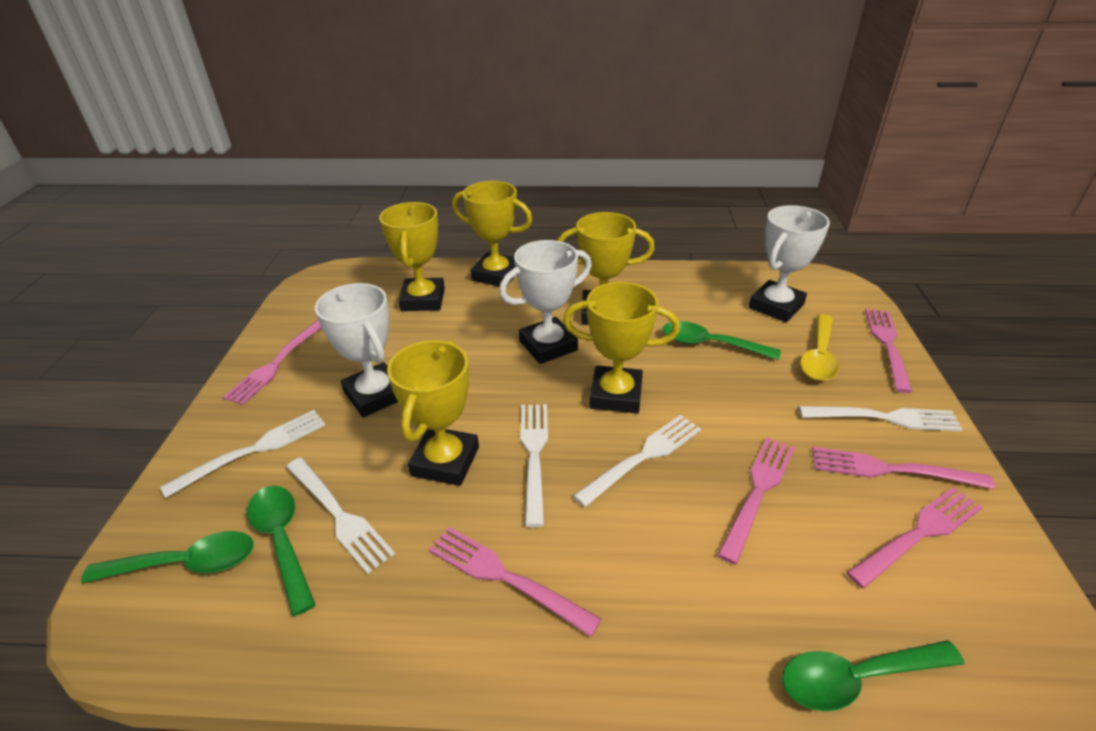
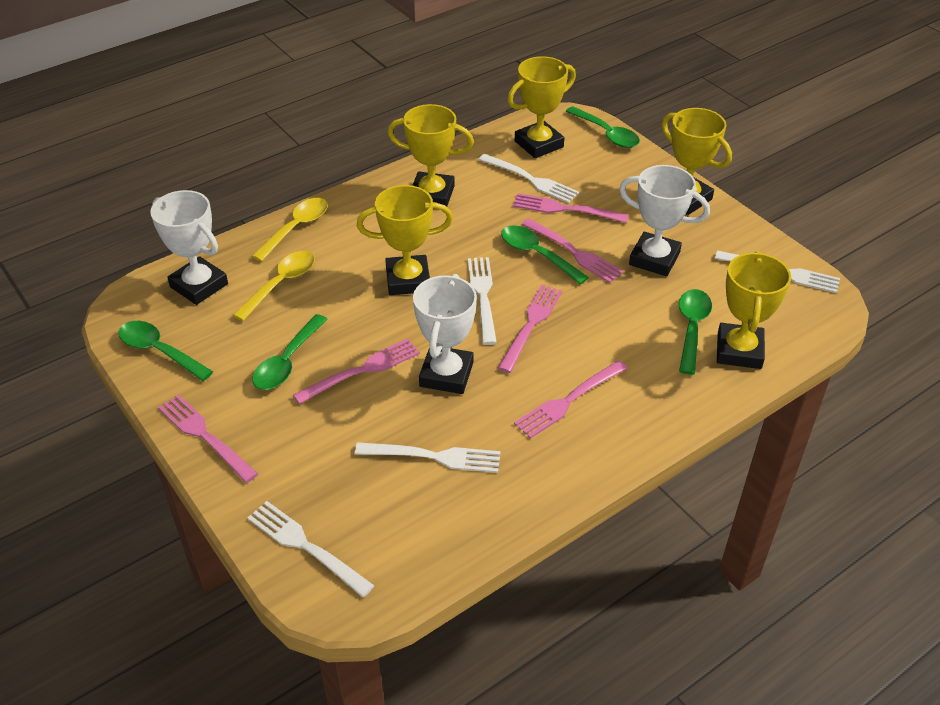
green spoon: [81,531,254,583] [247,486,315,616] [663,321,781,360] [782,640,964,711] = 4 -> [118,321,213,381] [252,314,328,390] [501,225,589,285] [566,106,640,148] [679,289,712,375] = 5
yellow spoon: [800,314,839,381] = 1 -> [233,251,315,321] [252,198,328,262] = 2

